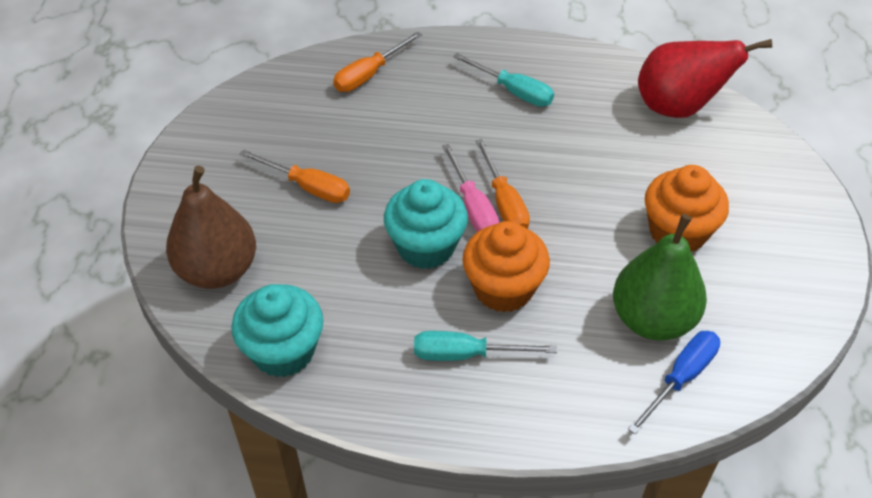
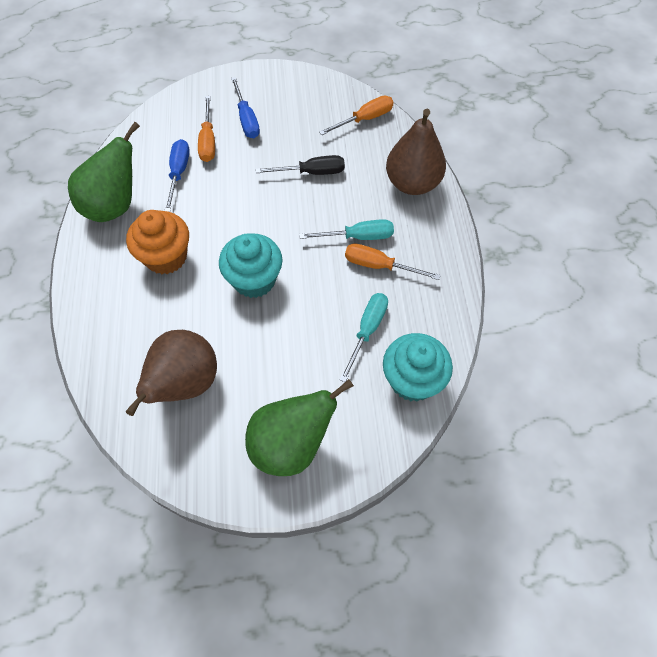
black screwdriver: none = 0 -> [256,155,345,175] = 1
blue screwdriver: [628,331,720,434] = 1 -> [165,139,190,212] [231,77,260,138] = 2
brown pear: [166,166,256,289] = 1 -> [126,330,217,416] [386,109,446,195] = 2
green pear: [613,214,707,340] = 1 -> [68,122,140,222] [245,379,354,476] = 2
orange cupcake: [462,221,550,312] [645,165,729,251] = 2 -> [126,210,189,274] = 1
pink screwdriver: [442,144,499,232] = 1 -> none = 0
red pear: [638,39,772,118] = 1 -> none = 0

